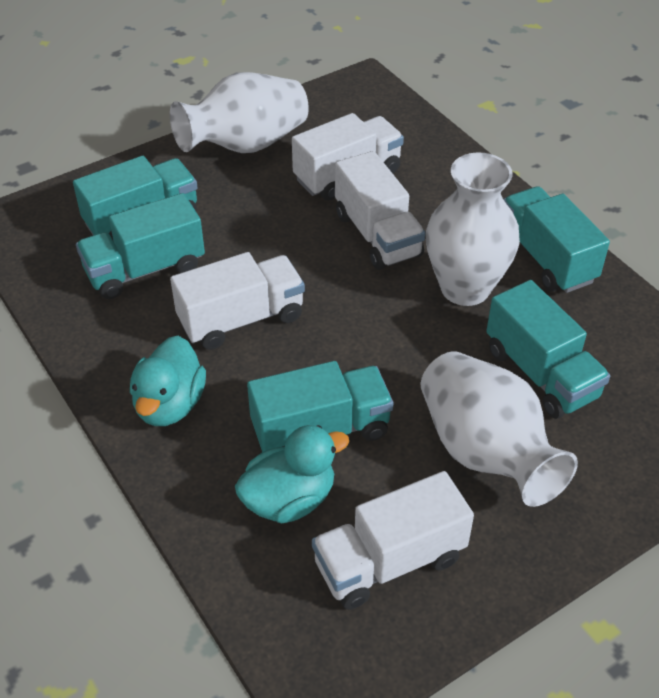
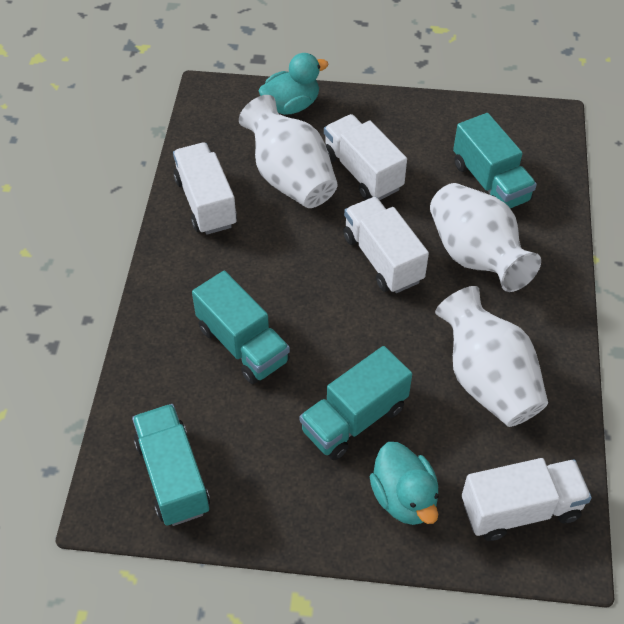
turquoise truck: [73,156,198,242] [76,193,205,299] [247,361,393,452] [486,280,610,419] [504,186,610,293] = 5 -> [132,404,210,526] [192,271,290,384] [300,346,412,460] [453,113,537,208] = 4

